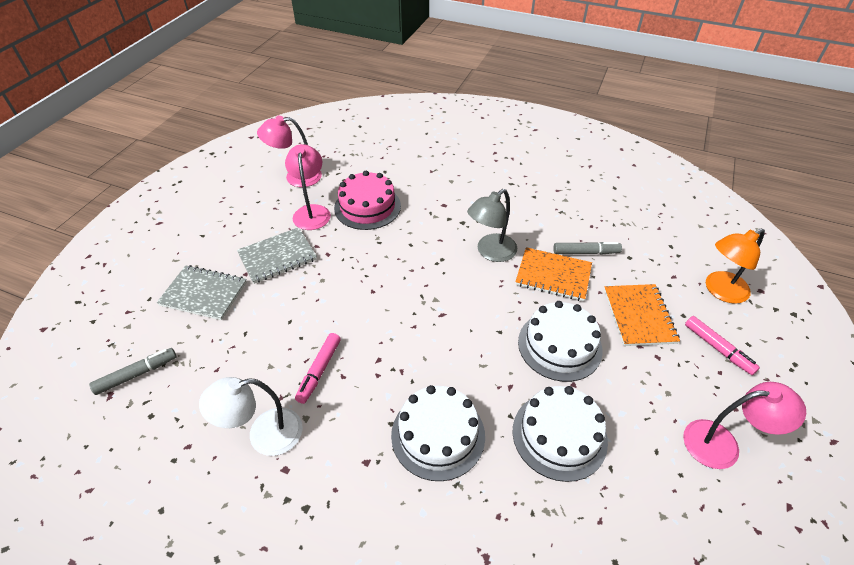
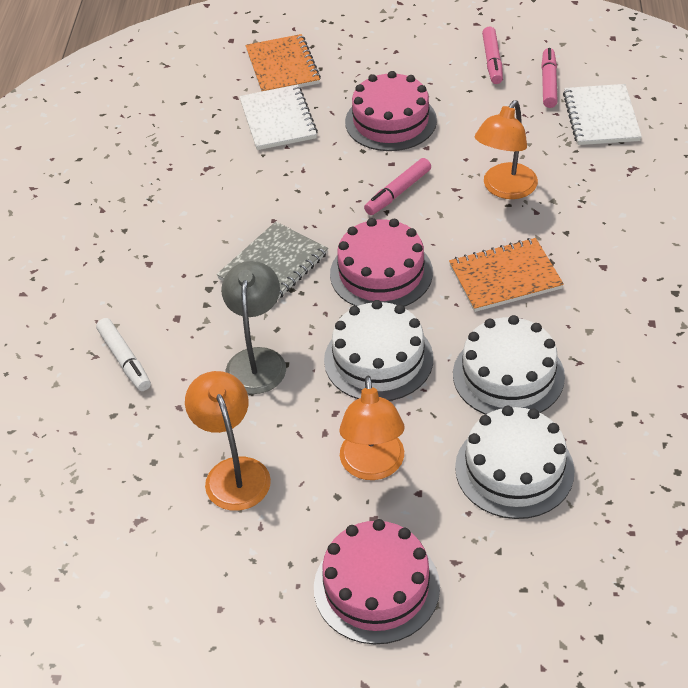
grey marker: [89,348,177,395] [553,242,622,255] = 2 -> none = 0
grey notebook: [157,265,247,320] [237,227,317,284] = 2 -> [217,222,328,303] = 1
orange lamp: [706,228,765,304] = 1 -> [185,371,271,511] [339,376,405,480] [475,100,538,199] = 3
pink cake: [334,171,401,230] = 1 -> [314,519,440,644] [330,218,433,307] [345,71,437,151] = 3
pink lamp: [257,115,322,187] [285,144,331,230] [683,382,806,469] = 3 -> none = 0
pink marker: [295,333,341,404] [685,316,760,375] = 2 -> [364,158,431,215] [482,27,503,84] [541,48,558,108] = 3
white lamp: [199,377,303,456] = 1 -> none = 0
white marker: none = 0 -> [96,318,151,391] = 1
white notebook: none = 0 -> [239,85,318,150] [563,84,642,145] = 2

